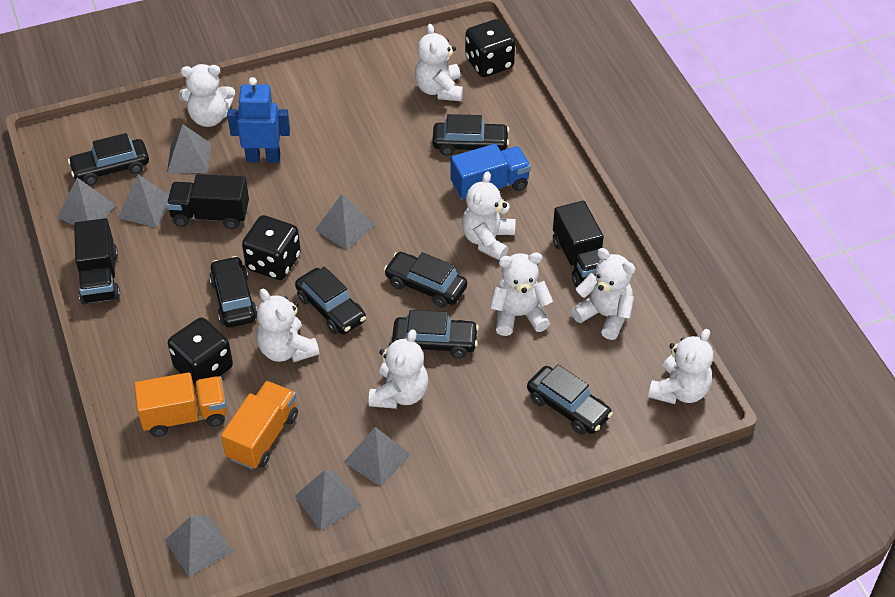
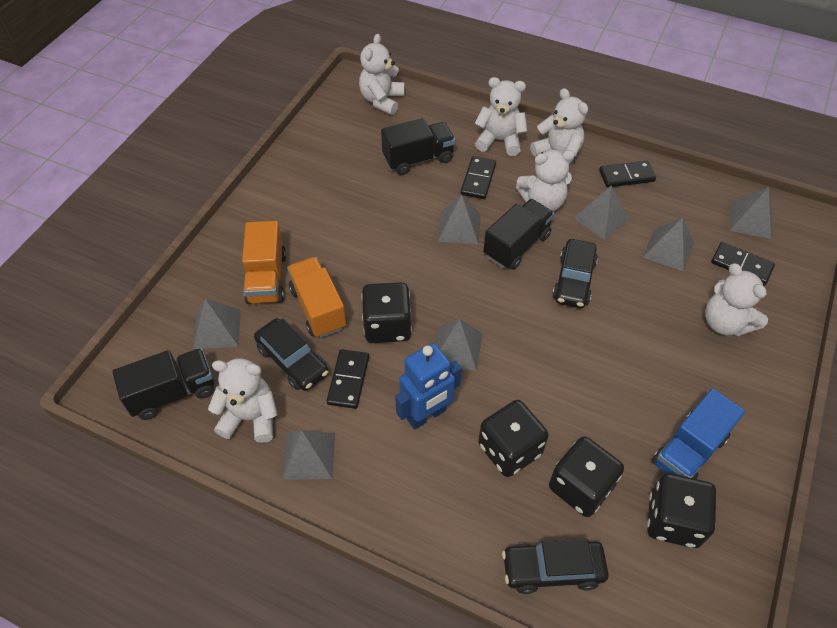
black car: [68,133,149,186] [209,256,257,328] [295,266,366,334] [384,252,467,308] [392,310,479,358] [432,114,509,156] [527,364,613,435] = 7 -> [254,318,328,391] [502,539,609,594] [552,239,598,308] = 3
black dice: [168,317,233,388] [242,215,301,280] [465,19,515,77] = 3 -> [362,282,412,343] [478,400,549,477] [549,436,624,517] [647,473,716,548] = 4
black domino: none = 0 -> [327,349,369,409] [461,156,496,199] [599,161,656,188] [711,242,775,285] = 4
white teddy bear: [178,64,235,127] [257,288,319,362] [369,329,428,409] [415,24,463,101] [462,171,516,260] [490,252,553,336] [571,248,635,340] [648,329,713,404] = 8 -> [208,358,278,443] [359,34,405,115] [475,77,527,156] [516,150,575,212] [530,88,588,164] [705,263,768,336] = 6

